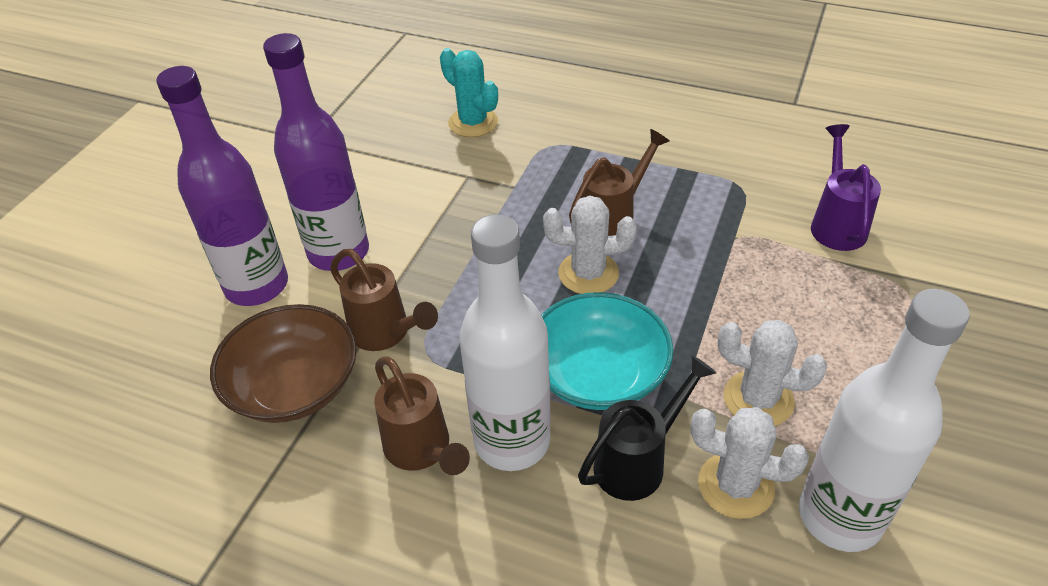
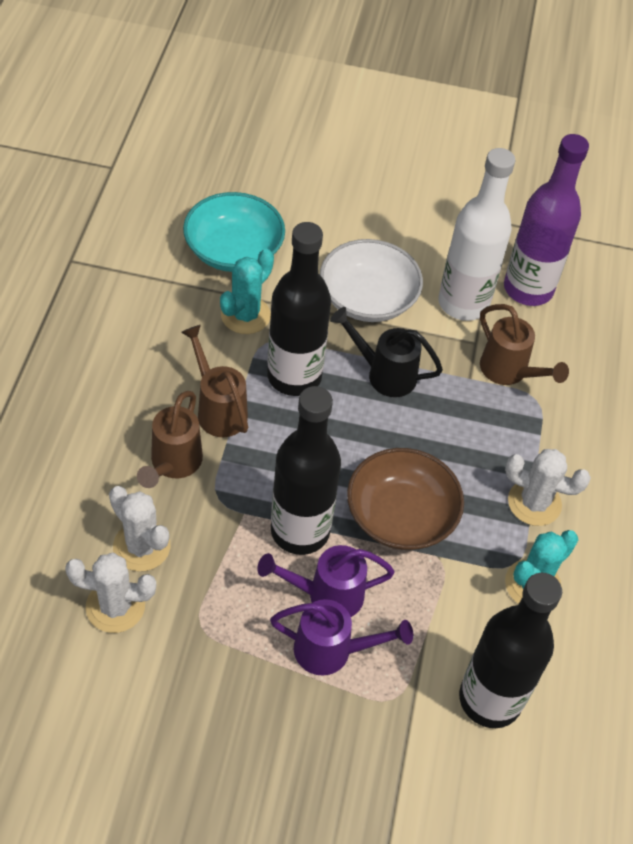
black bottle: none = 0 -> [267,222,331,396] [271,386,341,555] [459,573,562,728] = 3
purple bottle: [156,66,288,306] [263,33,369,271] = 2 -> [504,134,589,306] = 1
purple watering can: [811,124,881,251] = 1 -> [257,545,395,617] [270,599,413,675] = 2
turquoise cactus: [440,48,498,137] = 1 -> [220,249,274,334] [505,530,578,604] = 2
white bottle: [459,214,551,471] [799,289,970,552] = 2 -> [438,148,516,321] = 1
white bowl: none = 0 -> [320,239,423,322] = 1

